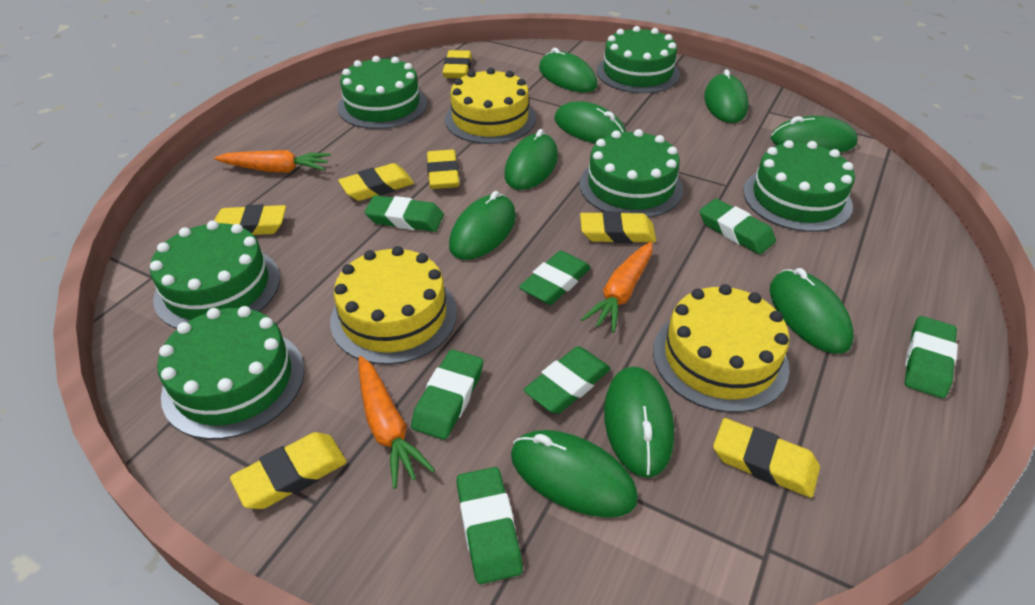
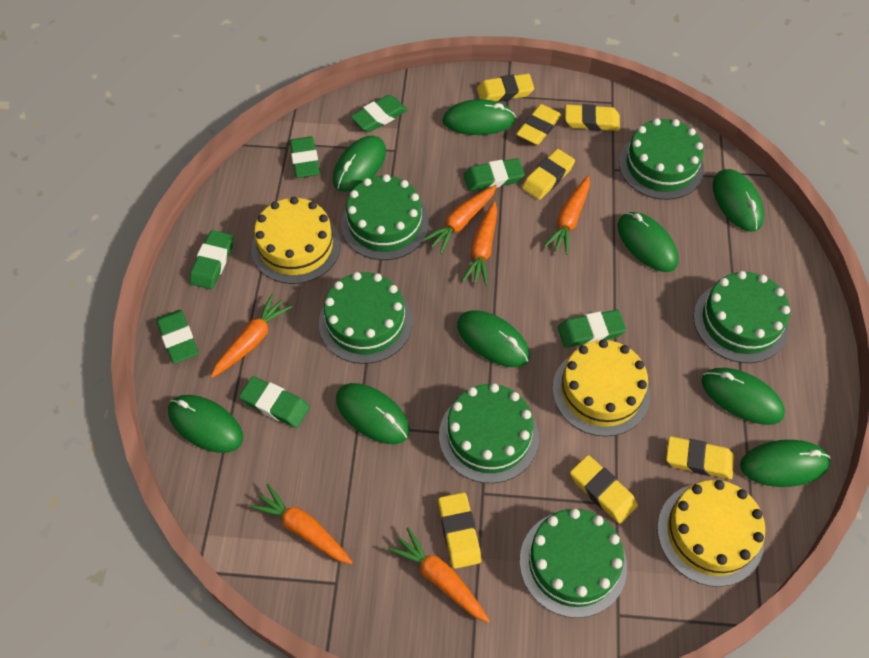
orange carrot: [214,150,331,173] [359,356,435,489] [581,241,653,333] = 3 -> [210,294,292,378] [249,484,353,564] [388,527,490,623] [422,185,497,254] [462,201,497,286] [544,176,590,255] = 6

